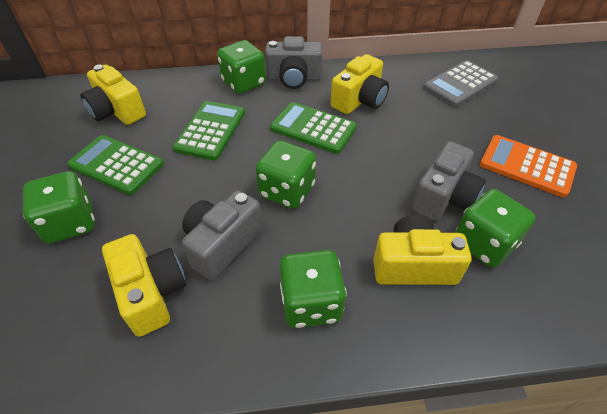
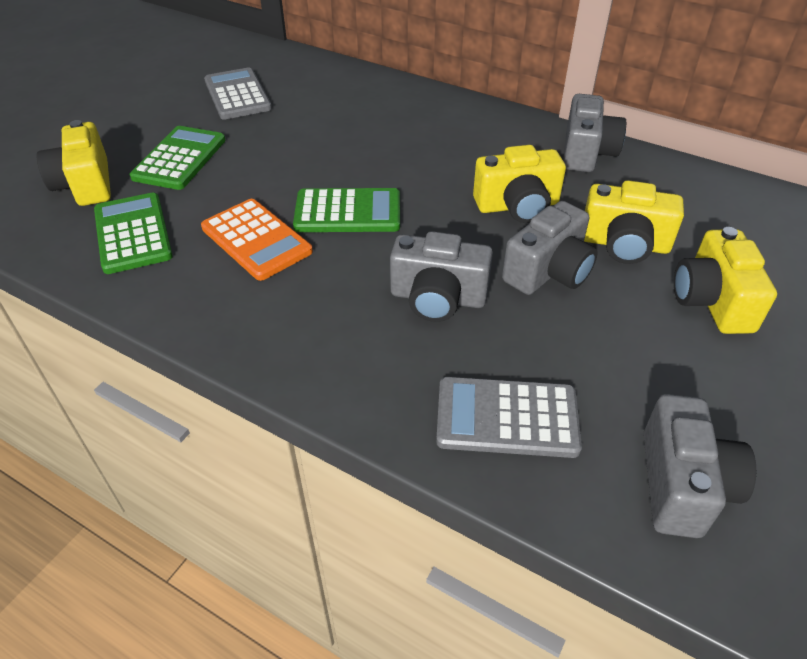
green dice: [23,171,95,243] [217,40,266,94] [256,140,316,209] [280,250,347,328] [455,189,535,267] = 5 -> none = 0
grey calculator: [423,60,498,107] = 1 -> [204,67,272,120] [436,377,582,458] = 2
grey camera: [182,190,263,280] [265,36,323,89] [412,142,486,221] = 3 -> [390,231,493,322] [502,201,598,295] [563,94,626,172] [643,394,756,538] = 4

